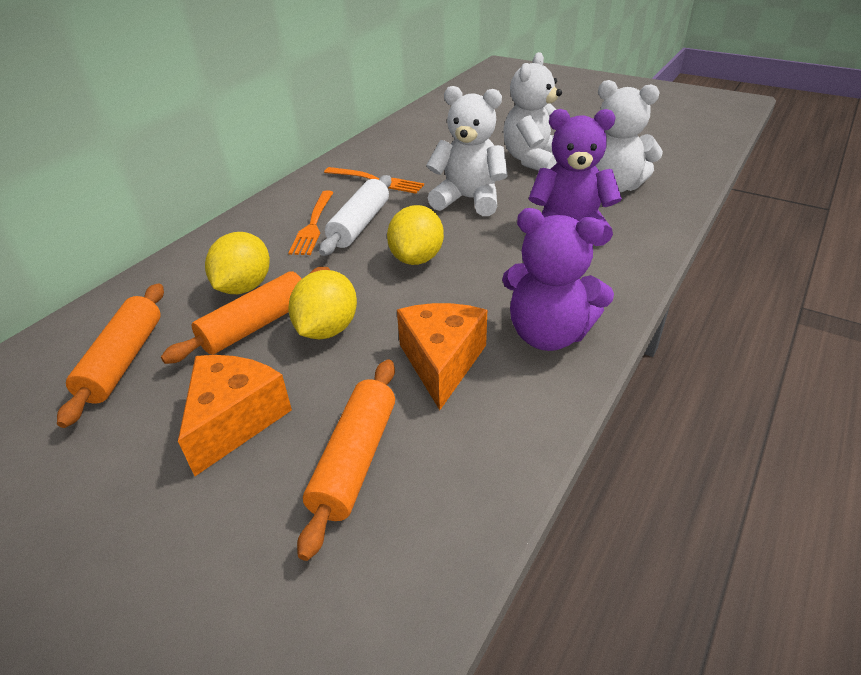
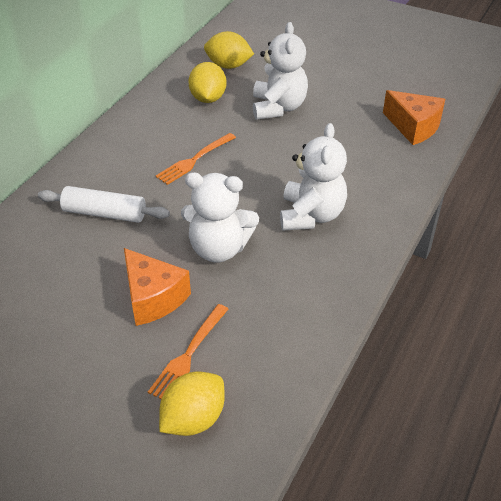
orange rolling pin: [57,283,164,428] [161,267,330,364] [297,359,395,561] = 3 -> none = 0
purple teddy bear: [502,208,614,351] [529,109,622,246] = 2 -> none = 0

